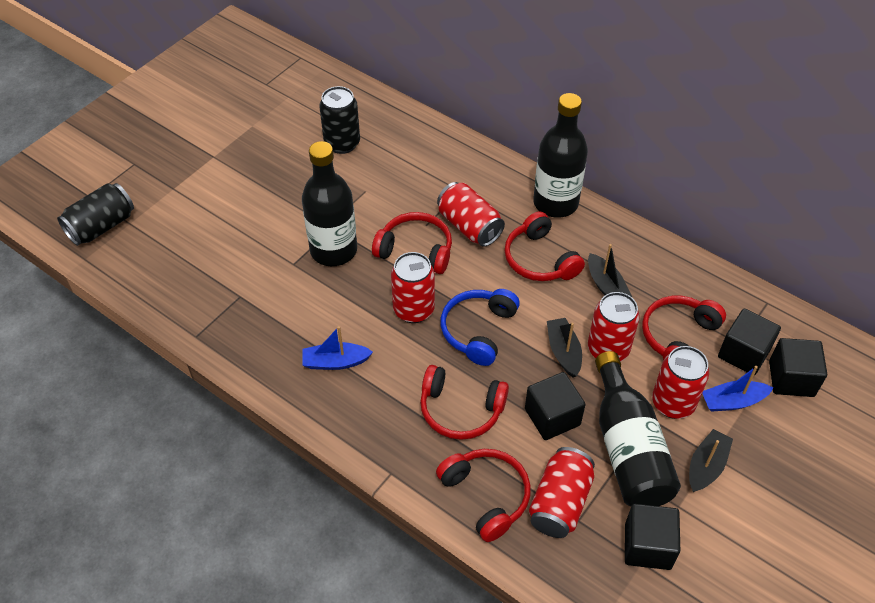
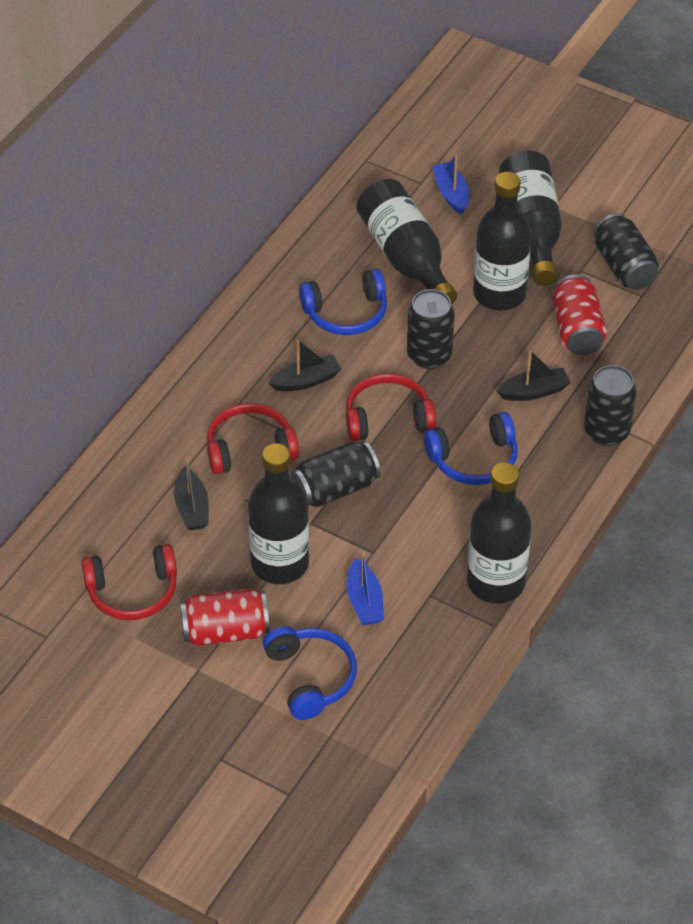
black bottle: [302,141,357,266] [533,93,588,218] [595,351,681,506] = 3 -> [248,444,309,584] [357,179,457,304] [467,463,531,603] [473,172,531,310] [499,151,562,286] = 5
black can: [57,183,134,246] [319,86,360,154] = 2 -> [291,441,380,508] [407,289,455,369] [584,365,637,446] [593,213,659,290] = 4
black cube: [525,372,586,440] [625,504,680,570] [718,309,781,375] [769,338,827,397] = 4 -> none = 0
blue headphones: [441,289,520,366] = 1 -> [263,626,357,720] [299,269,387,335] [424,412,518,485] = 3
red can: [391,252,435,323] [437,182,505,247] [529,447,595,538] [588,292,640,362] [652,346,709,419] = 5 -> [180,589,269,646] [552,274,607,355] = 2
red headphones: [372,212,452,274] [420,365,509,440] [436,449,531,542] [505,211,585,281] [642,296,726,360] = 5 -> [81,544,177,620] [207,403,299,474] [346,373,436,441] = 3

